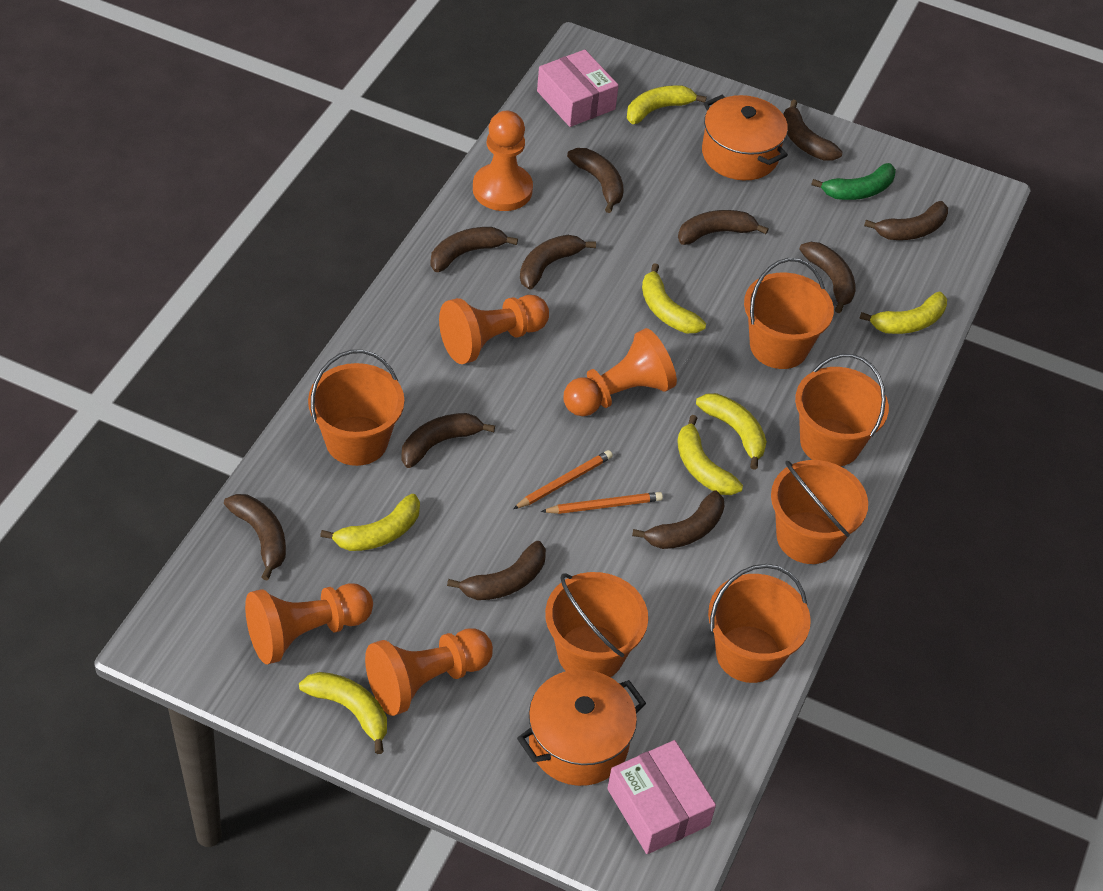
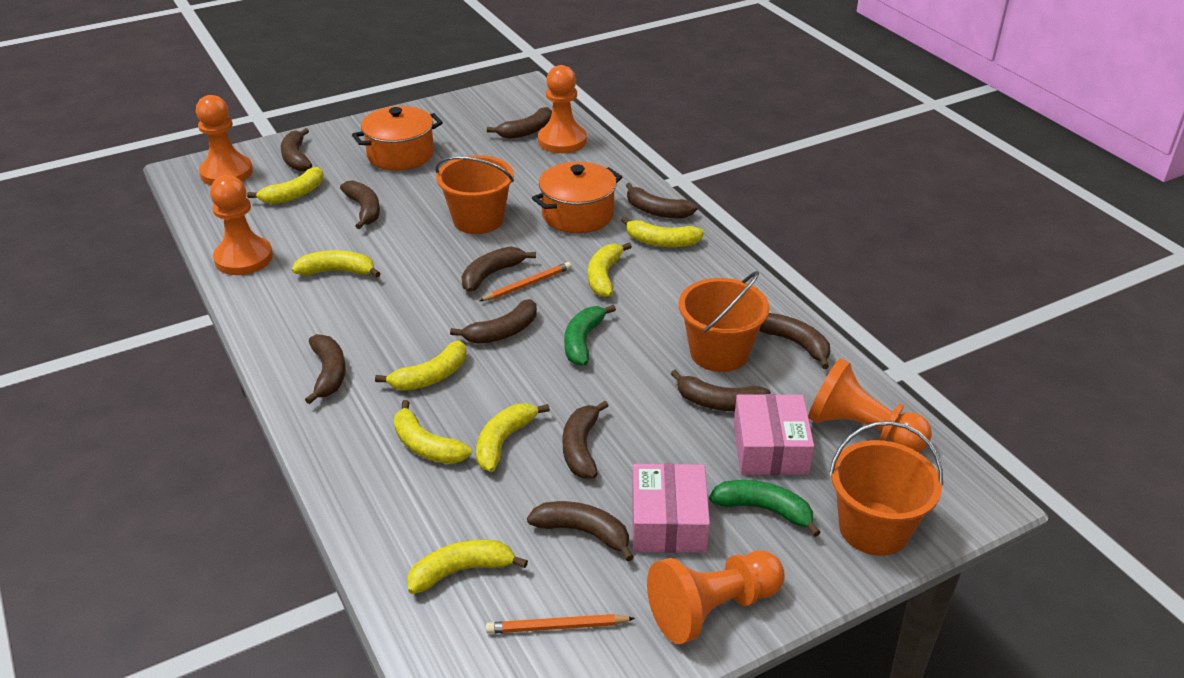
green banana: [811,163,896,200] = 1 -> [564,305,616,366] [709,480,821,537] = 2
orange bucket: [308,350,404,466] [545,572,648,677] [708,564,811,683] [744,258,834,369] [771,460,868,564] [795,354,889,466] = 6 -> [435,155,514,234] [679,271,770,372] [829,421,943,556] = 3
yellow banana: [299,672,387,754] [320,494,420,551] [627,85,707,124] [642,263,706,333] [677,415,743,495] [696,393,767,470] [859,292,947,334] = 7 -> [247,167,324,204] [292,250,381,277] [375,340,466,391] [394,400,472,464] [407,540,528,594] [476,403,550,472] [588,243,632,297] [621,217,704,247] = 8

